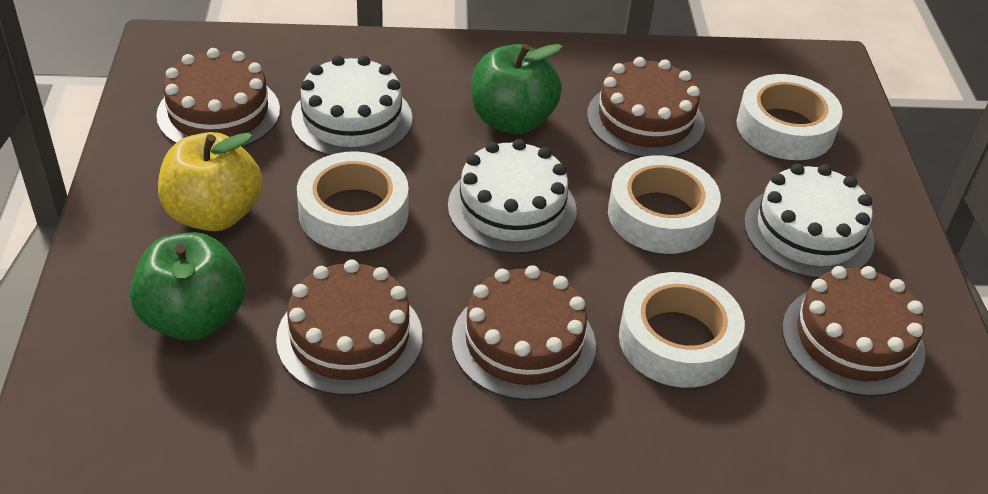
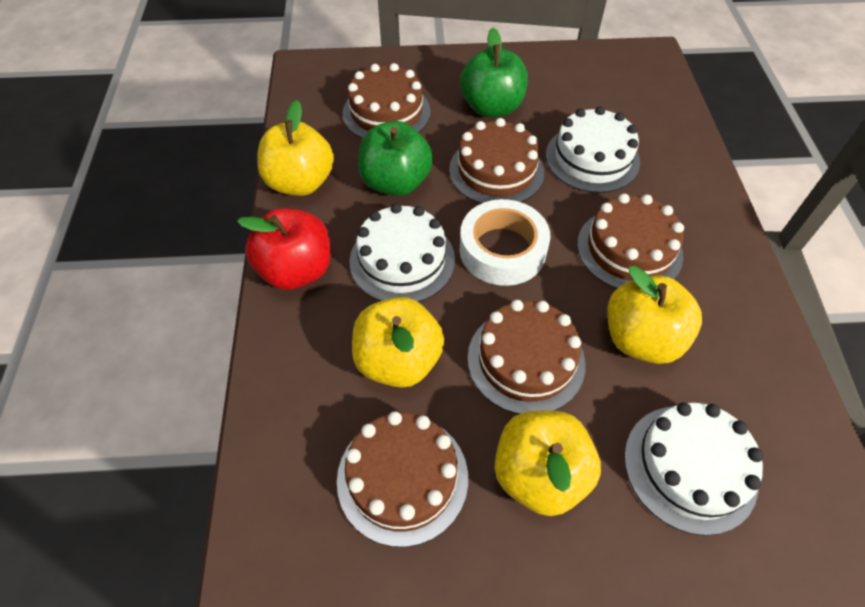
red apple: none = 0 -> [237,208,331,290] = 1
white tape: [297,151,409,252] [608,155,721,254] [619,272,745,388] [736,74,843,160] = 4 -> [460,199,551,286] = 1
yellow apple: [158,132,263,231] = 1 -> [257,100,334,196] [352,297,445,388] [495,410,601,516] [607,266,702,364] = 4

